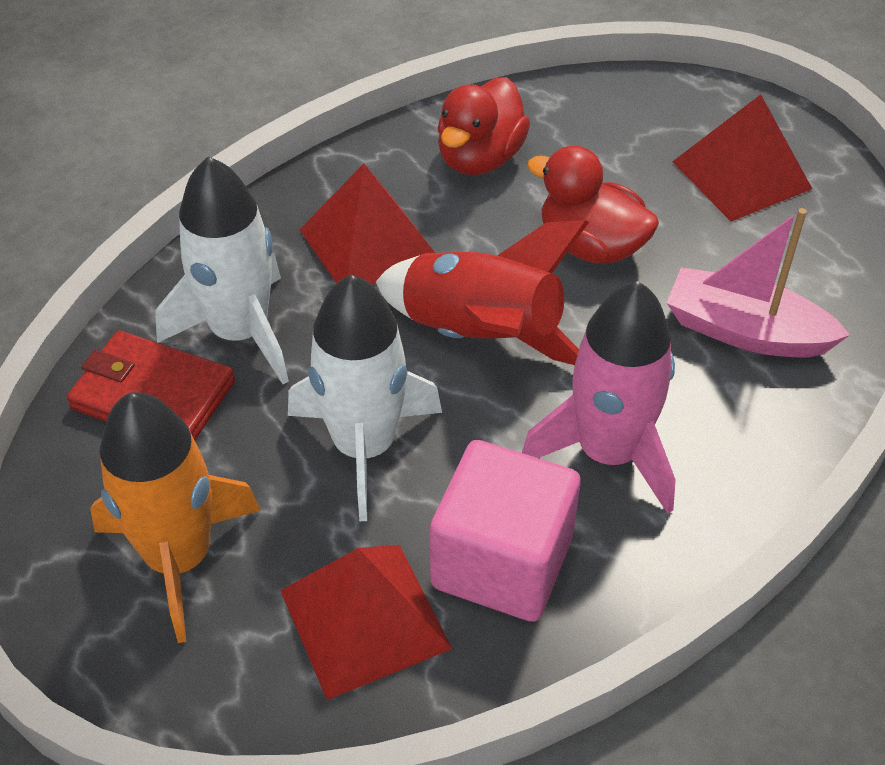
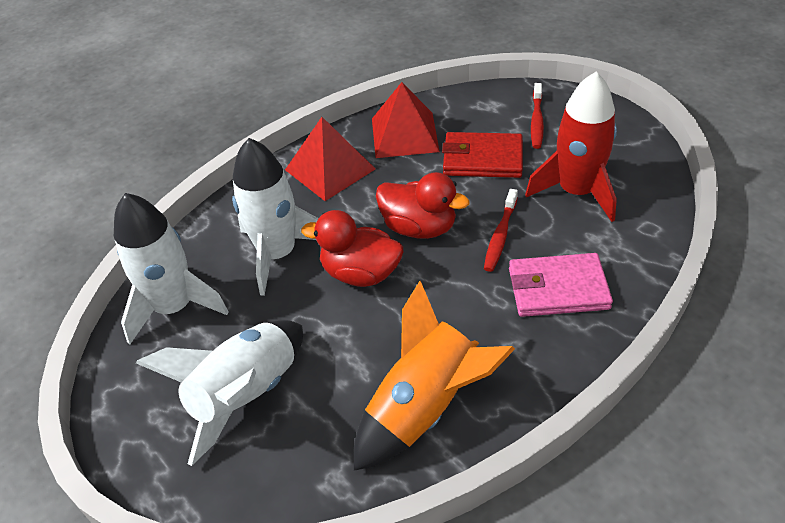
pink boat: [667,208,850,357] = 1 -> none = 0
pink cube: [430,440,581,622] = 1 -> none = 0
pink rocket: [522,281,676,514] = 1 -> none = 0
pink wallet: none = 0 -> [509,253,613,317] = 1
red pyramid: [280,545,452,700] [300,163,435,285] [672,94,812,222] = 3 -> [285,117,375,201] [372,82,440,158] = 2
red toothbrush: none = 0 -> [484,189,518,272] [531,83,544,149] = 2
white rocket: [155,156,289,384] [288,275,442,521] = 2 -> [114,193,229,344] [136,320,303,466] [232,138,319,296] = 3

